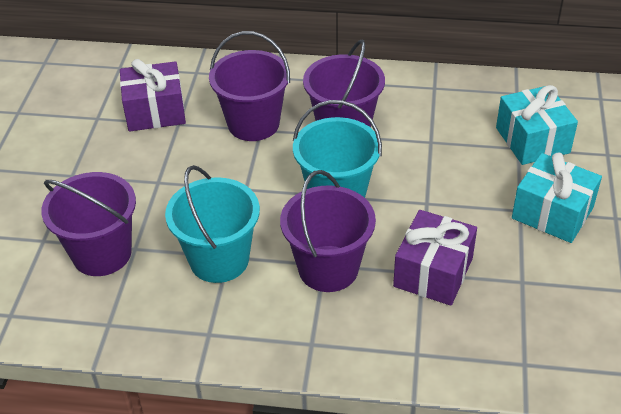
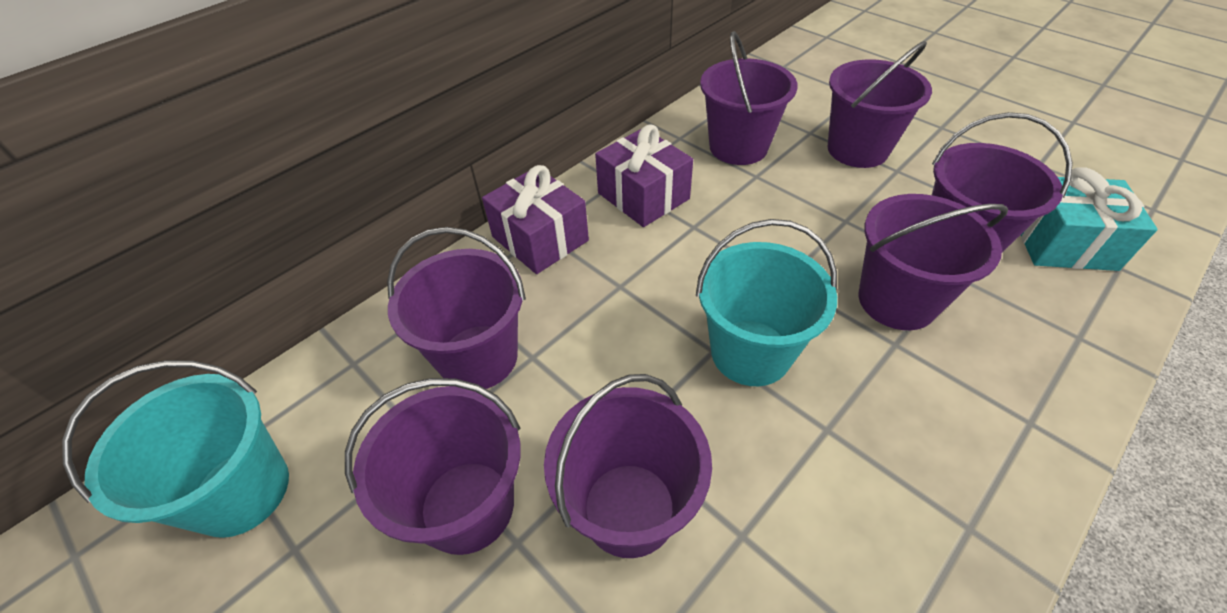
purple bucket: [41,172,136,276] [209,31,290,141] [280,170,376,292] [303,40,385,128] = 4 -> [345,378,521,555] [387,227,526,389] [544,374,712,558] [700,31,797,165] [827,41,932,168] [859,194,1008,330] [932,112,1073,252] = 7
turquoise gift: [496,85,578,165] [512,152,602,243] = 2 -> [1021,167,1158,271] = 1

